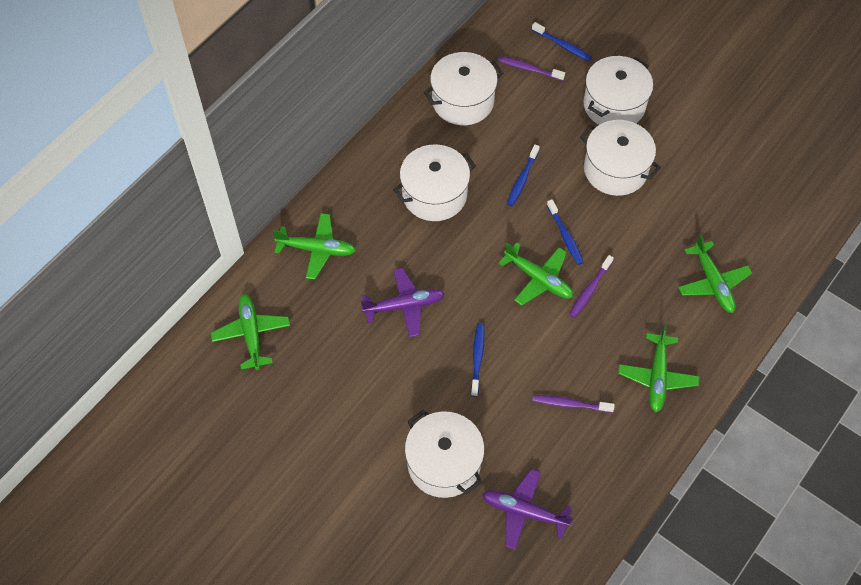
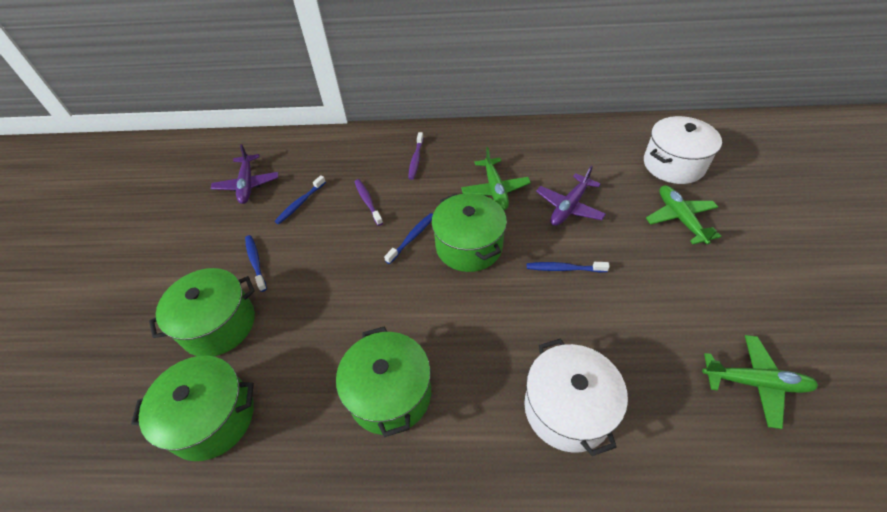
green plane: [211,294,290,370] [273,213,356,280] [498,242,573,306] [618,325,699,412] [678,235,752,313] = 5 -> [461,147,531,210] [646,185,721,245] [702,335,818,429] = 3
green pot: none = 0 -> [131,355,254,461] [149,268,255,356] [336,326,431,437] [431,193,507,272] = 4
purple toothbrush: [498,56,565,81] [532,395,615,413] [569,255,614,318] = 3 -> [354,179,383,226] [408,132,424,180] = 2
white pot: [393,145,476,221] [405,410,485,498] [424,52,503,125] [580,120,661,196] [583,56,653,125] = 5 -> [524,338,628,456] [644,116,722,184] = 2

